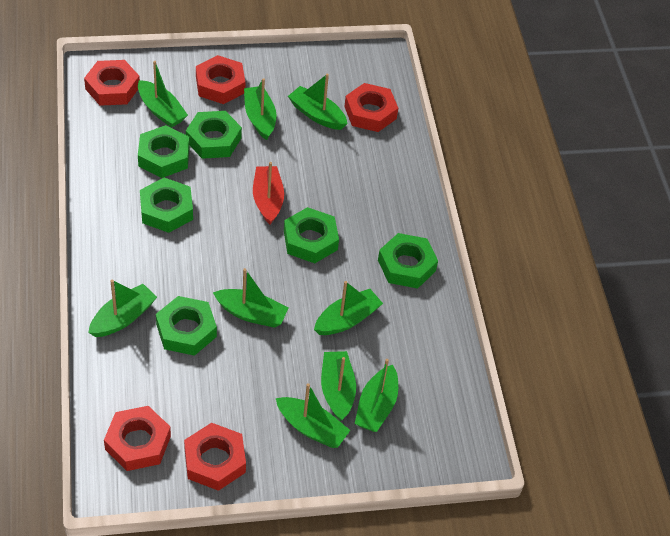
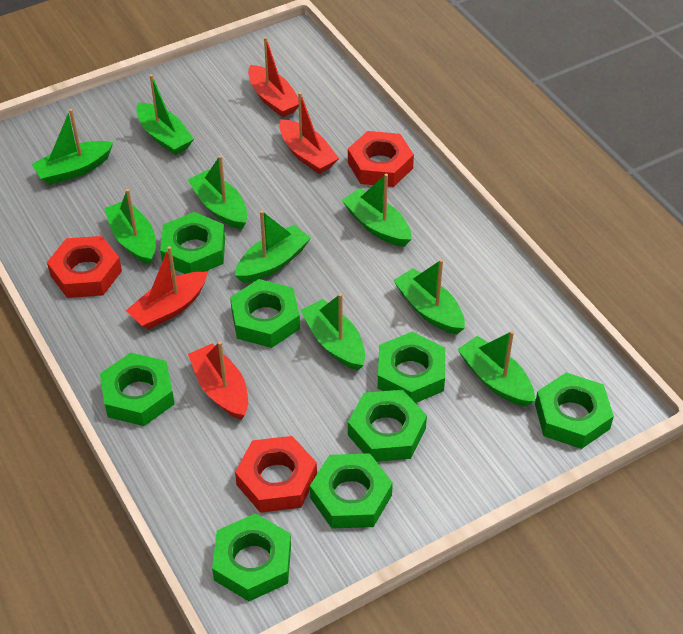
green nut: [138,125,190,178] [140,178,193,233] [156,296,217,356] [186,111,242,159] [284,207,339,263] [378,233,438,289] = 6 -> [100,353,175,426] [160,212,225,274] [212,513,291,601] [230,279,300,348] [310,453,393,529] [348,390,427,462] [377,332,445,403] [535,372,614,449] = 8
red boat: [253,162,284,225] = 1 -> [126,246,207,330] [188,341,248,420] [248,37,299,117] [279,92,339,174] = 4
red nut: [84,60,140,106] [104,406,171,471] [184,423,246,491] [196,55,245,104] [344,83,398,132] = 5 -> [47,236,122,298] [235,436,317,513] [348,131,414,187] = 3

